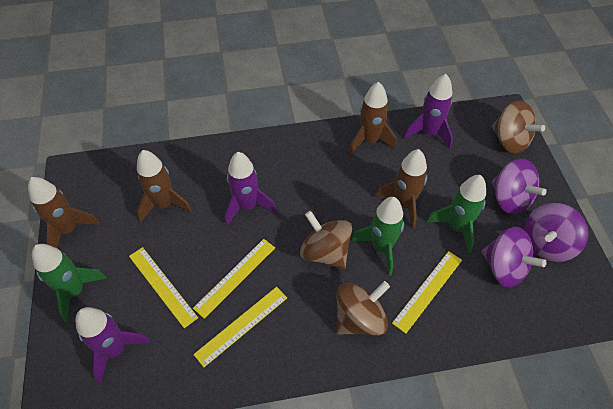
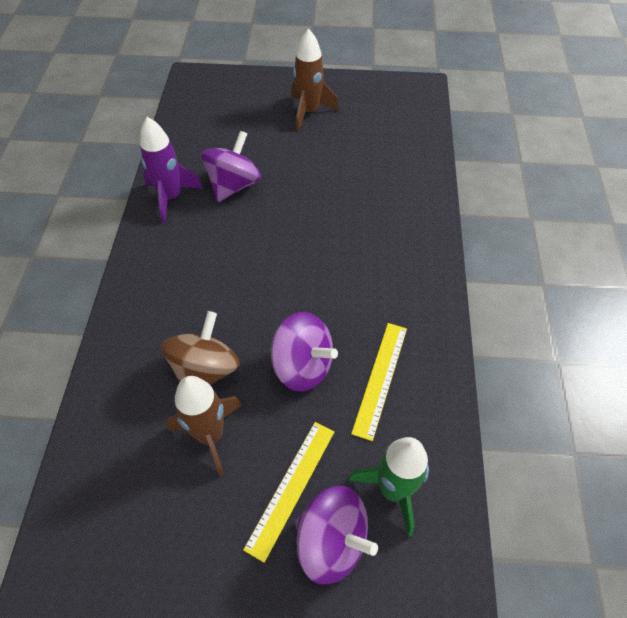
brown rocket: [28,177,100,248] [137,150,192,223] [349,82,396,154] [375,149,427,229] = 4 -> [166,376,242,477] [291,28,339,131] = 2
brown spinning top: [300,211,352,269] [336,281,390,335] [492,101,545,154] = 3 -> [161,311,240,385] = 1
green rocket: [32,244,107,322] [351,197,404,276] [426,175,486,254] = 3 -> [348,437,429,537] = 1
purple rocket: [76,307,150,384] [225,152,276,226] [403,74,453,149] = 3 -> [140,117,203,223] = 1
yellow ruler: [129,247,198,328] [193,239,275,319] [193,287,287,367] [392,251,462,334] = 4 -> [243,422,334,563] [351,323,407,441] = 2

